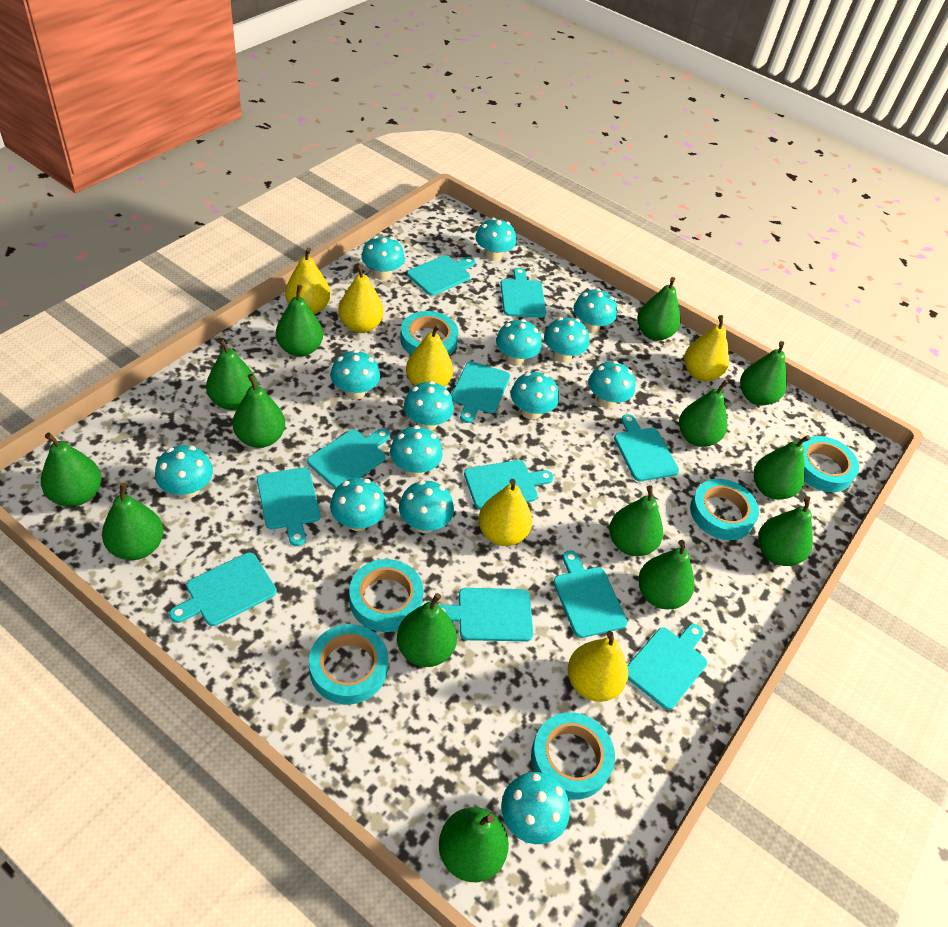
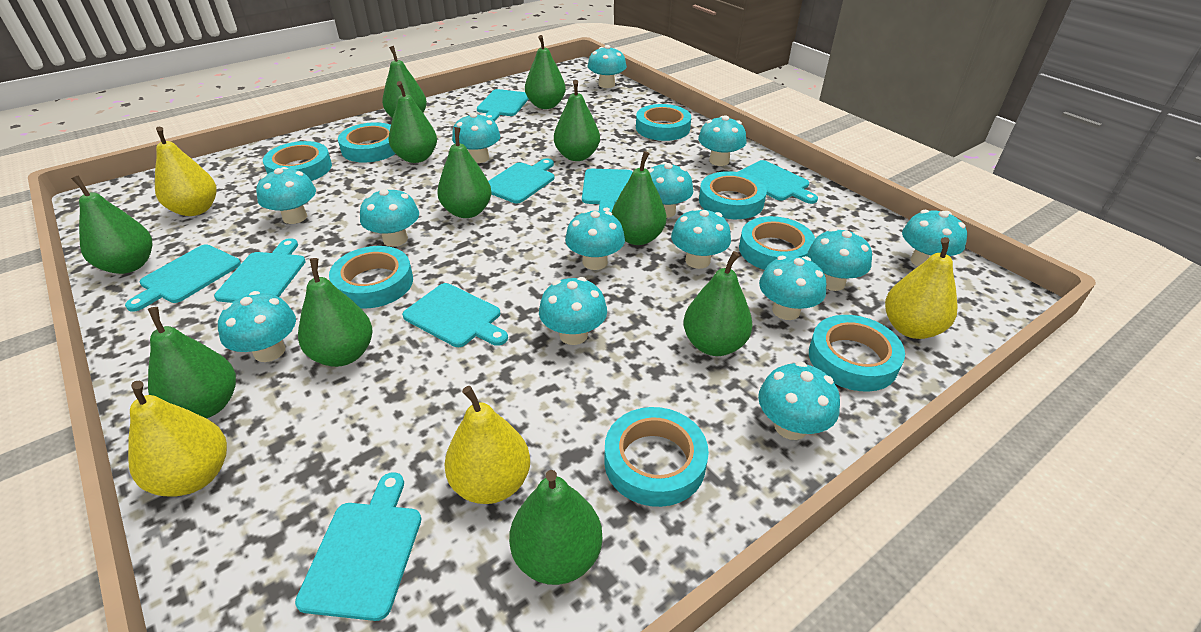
green pear: [41,433,102,507] [102,483,164,560] [206,338,258,410] [233,374,285,448] [276,284,323,357] [397,593,457,667] [439,807,509,882] [609,485,663,556] [637,277,681,341] [638,540,694,609] [679,379,729,447] [740,341,787,405] [754,435,810,500] [758,496,813,566] = 14 -> [71,175,153,274] [148,307,236,419] [298,258,372,367] [382,46,427,118] [388,81,437,163] [437,127,491,218] [509,470,603,585] [525,35,566,109] [554,80,600,161] [612,151,667,245] [684,251,753,356] = 11
turquoise cutting board: [169,553,277,626] [257,467,320,546] [307,428,390,489] [407,255,475,296] [439,588,533,641] [451,361,510,423] [464,460,554,510] [501,268,546,318] [553,551,627,638] [614,414,679,481] [627,624,707,710] = 11 -> [125,244,241,312] [214,238,306,303] [295,472,422,621] [402,283,508,347] [477,89,529,121] [488,158,554,203] [582,169,632,213] [738,160,818,204] = 8
turquoise tape: [309,624,388,704] [349,559,424,632] [400,311,458,355] [531,712,615,800] [690,479,759,540] [802,436,859,492] = 6 -> [263,141,332,181] [329,246,413,309] [338,122,395,163] [604,407,709,507] [636,104,691,141] [699,171,767,219] [739,216,815,270] [809,315,905,392] = 8
yellow pear: [285,248,330,314] [338,263,384,333] [406,324,453,387] [478,479,532,546] [568,631,628,702] [684,315,729,381] = 6 -> [128,381,227,496] [155,127,216,216] [444,386,530,504] [885,237,958,339] = 4

